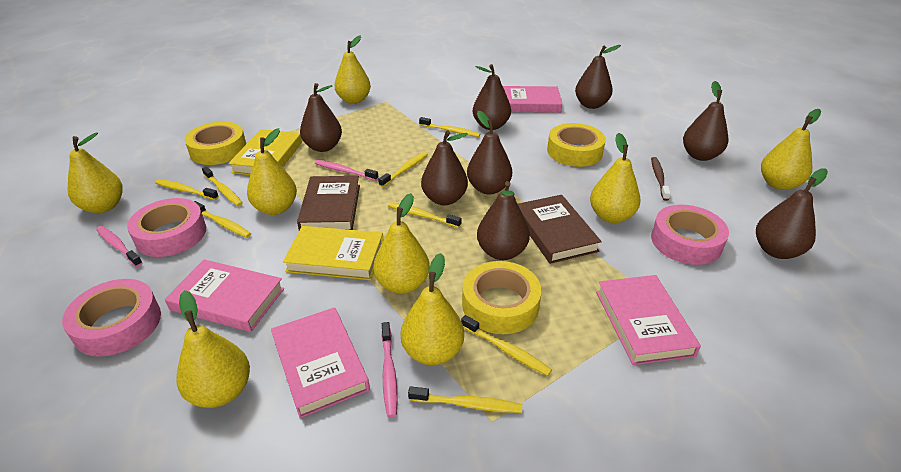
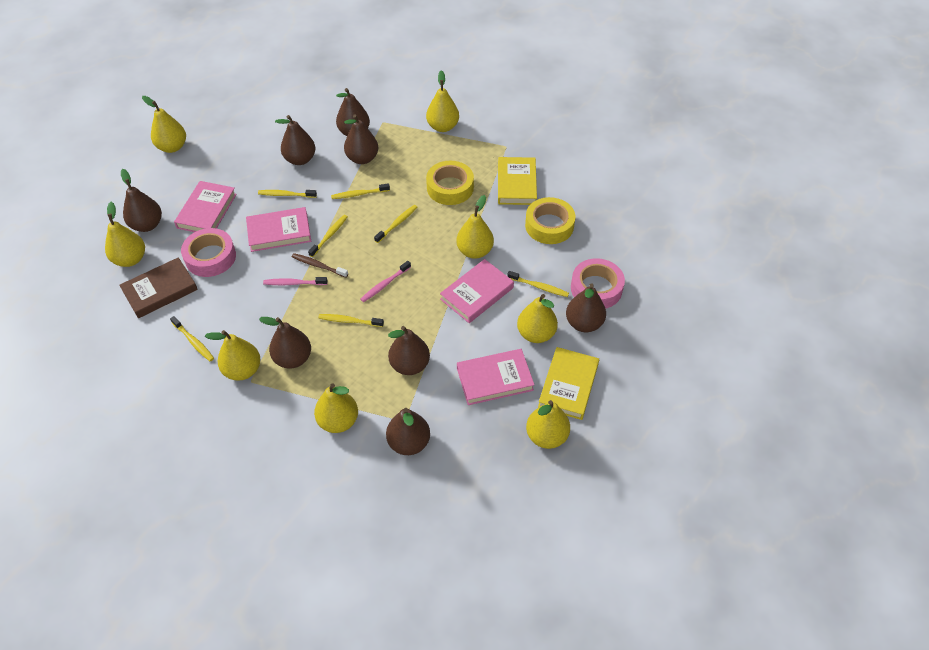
brown book: [297,176,360,231] [518,195,602,264] = 2 -> [119,257,198,318] = 1
pink tape: [62,279,161,357] [127,198,206,257] [651,205,729,265] = 3 -> [181,228,236,277] [571,258,625,309] = 2
pink toothbrush: [96,226,142,267] [315,160,379,181] [381,322,398,418] = 3 -> [263,277,328,285] [360,261,411,302] = 2
yellow tape: [185,122,246,165] [462,261,542,334] [547,123,606,167] = 3 -> [426,161,474,205] [525,197,575,244] = 2
yellow toothbrush: [155,179,219,200] [194,201,251,238] [202,167,243,206] [378,152,428,187] [388,202,461,228] [408,386,522,413] [419,117,480,137] [461,315,552,376] = 8 -> [170,316,214,362] [258,190,317,198] [308,215,348,257] [318,314,384,327] [331,183,390,199] [374,205,417,243] [507,271,569,297] = 7

